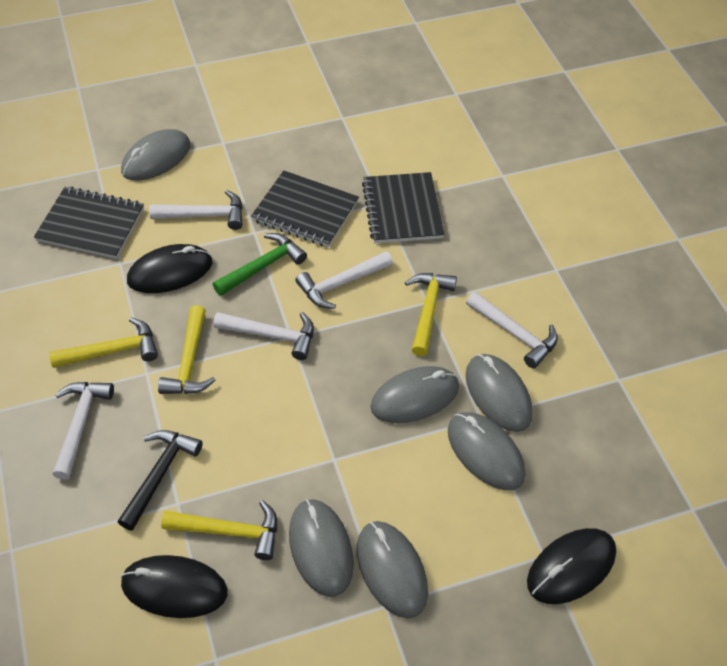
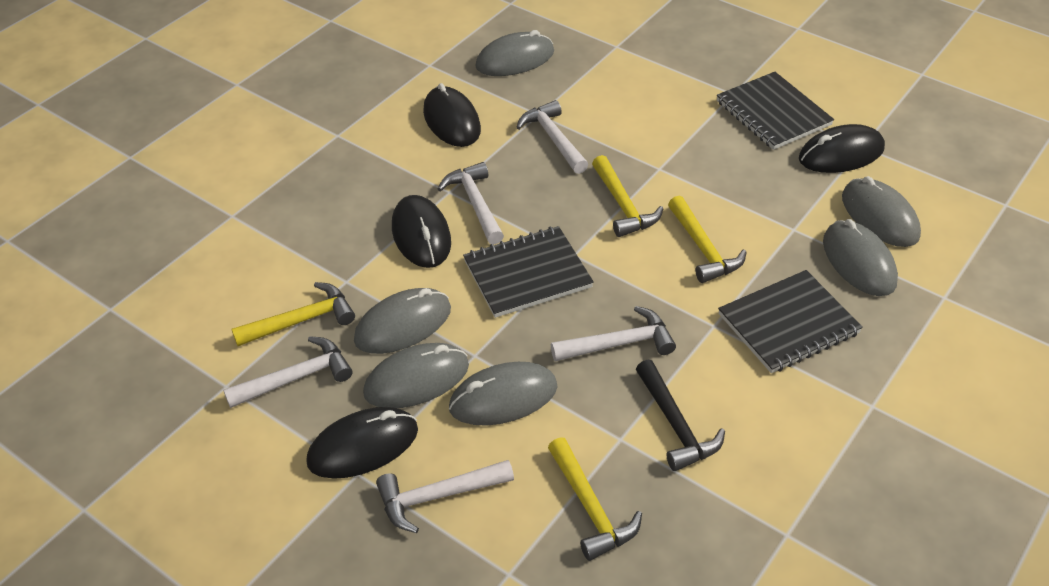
black mouse: [121,555,228,618] [127,244,212,293] [527,528,616,604] = 3 -> [306,407,418,479] [392,195,451,268] [423,83,481,147] [799,124,885,173] = 4
green hammer: [213,233,307,296] = 1 -> none = 0

